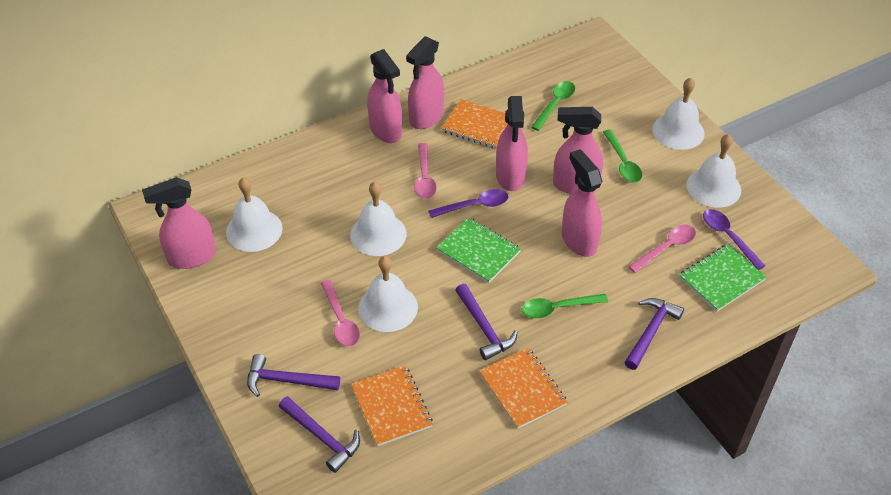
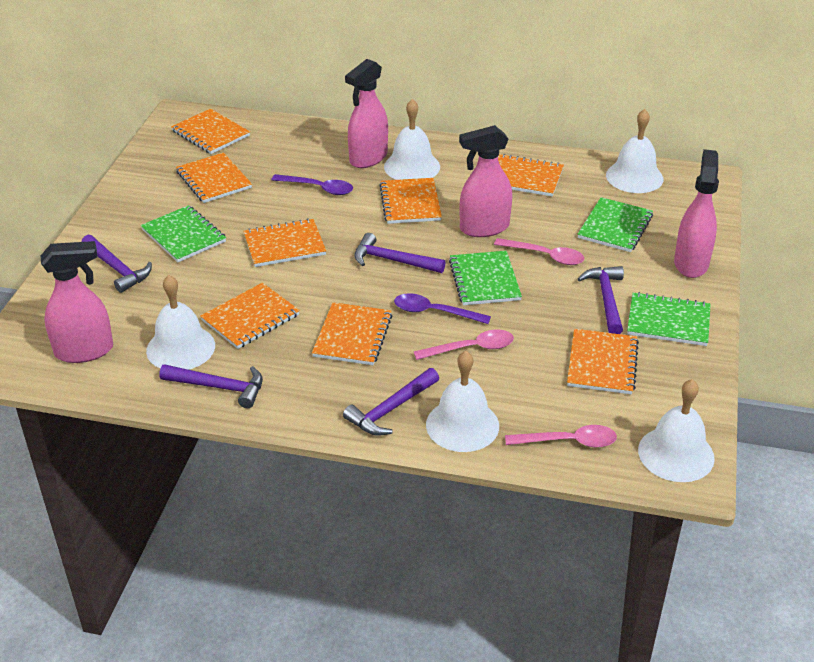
green notebook: [436,217,521,283] [679,244,767,312] = 2 -> [141,205,226,262] [449,251,522,305] [577,197,653,252] [627,292,711,346] = 4
green spoon: [521,294,608,319] [531,81,575,131] [603,130,642,183] = 3 -> none = 0
orange notebook: [351,365,433,446] [441,99,508,149] [479,348,568,429] = 3 -> [171,109,250,154] [176,153,252,203] [200,283,300,349] [244,218,326,267] [312,302,392,365] [379,178,442,224] [498,154,564,197] [567,329,639,394] = 8
pink spray bottle: [142,177,216,269] [367,49,402,143] [406,36,444,129] [496,96,528,191] [553,107,603,194] [562,149,602,257] = 6 -> [41,241,113,363] [345,59,388,168] [459,125,512,237] [674,149,719,278] = 4
purple hammer: [247,354,340,397] [279,396,360,473] [455,284,518,360] [625,298,684,370] = 4 -> [82,235,152,293] [159,364,263,408] [343,368,439,436] [354,233,446,273] [578,266,624,334] = 5

